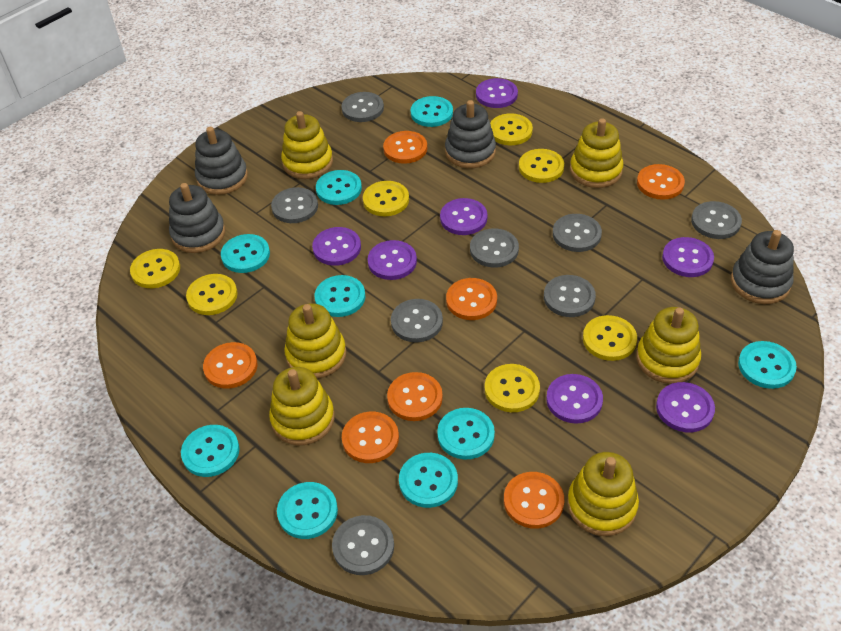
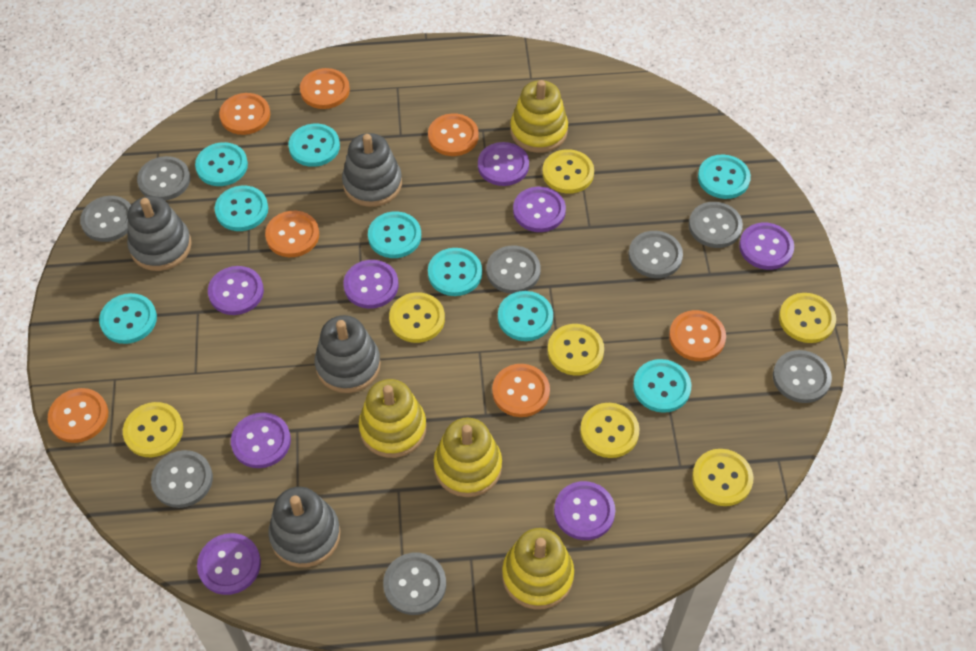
purple button: [312,227,361,266] [368,240,417,280] [440,198,487,235] [476,78,518,108] [546,374,603,424] [656,382,715,432] [662,237,714,277] = 7 -> [197,533,261,595] [208,266,264,315] [231,412,291,468] [343,260,398,309] [478,142,529,186] [513,187,566,232] [554,481,615,540] [739,223,794,270] = 8
yellow stacking toy: [269,367,335,445] [281,111,333,179] [284,304,346,379] [567,452,639,536] [570,118,623,188] [636,307,701,384] = 6 -> [359,379,426,458] [434,418,502,497] [502,528,574,609] [510,80,568,153] = 4

